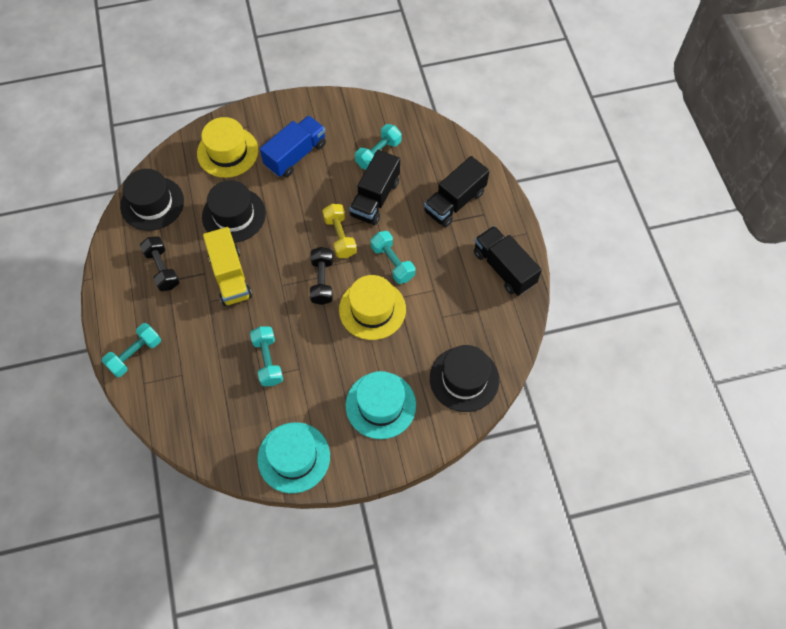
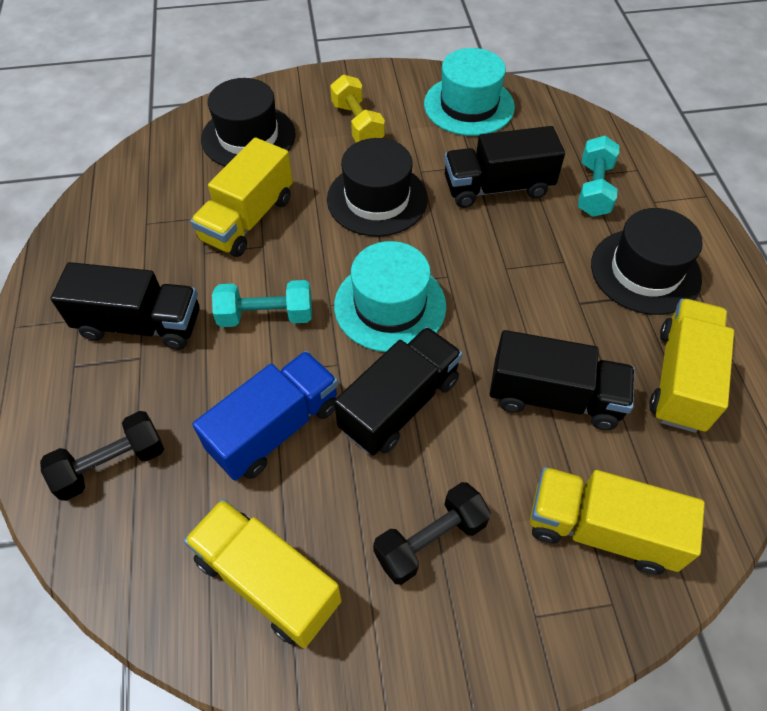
black truck: [349,150,400,225] [424,156,489,227] [474,226,542,296] = 3 -> [50,262,200,350] [334,327,462,456] [444,126,565,208] [490,330,635,430] = 4
turquoise dumbbell: [102,323,161,377] [250,327,283,386] [355,124,402,170] [371,231,415,284] = 4 -> [212,280,312,327] [578,136,619,217] = 2
yellow hat: [197,117,258,178] [339,275,406,340] = 2 -> none = 0
yellow truck: [203,227,252,306] = 1 -> [184,499,342,648] [190,137,293,257] [530,467,705,575] [650,299,734,433] = 4

